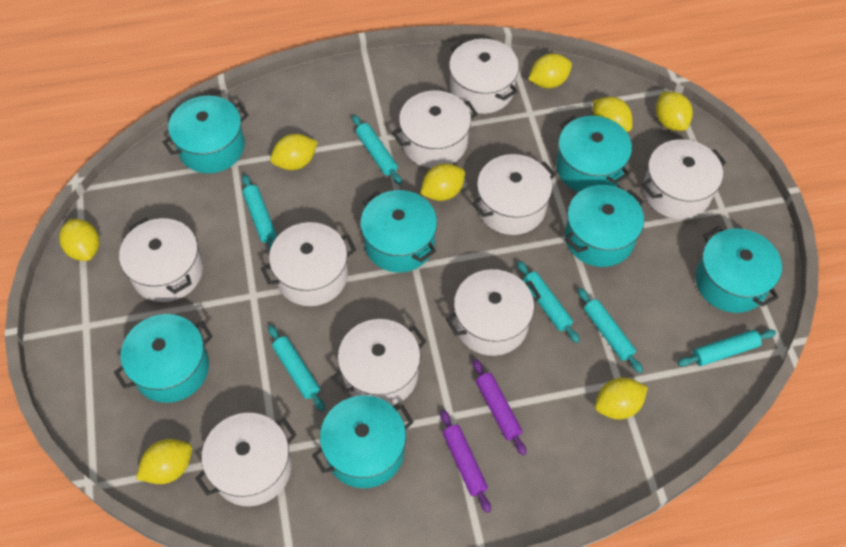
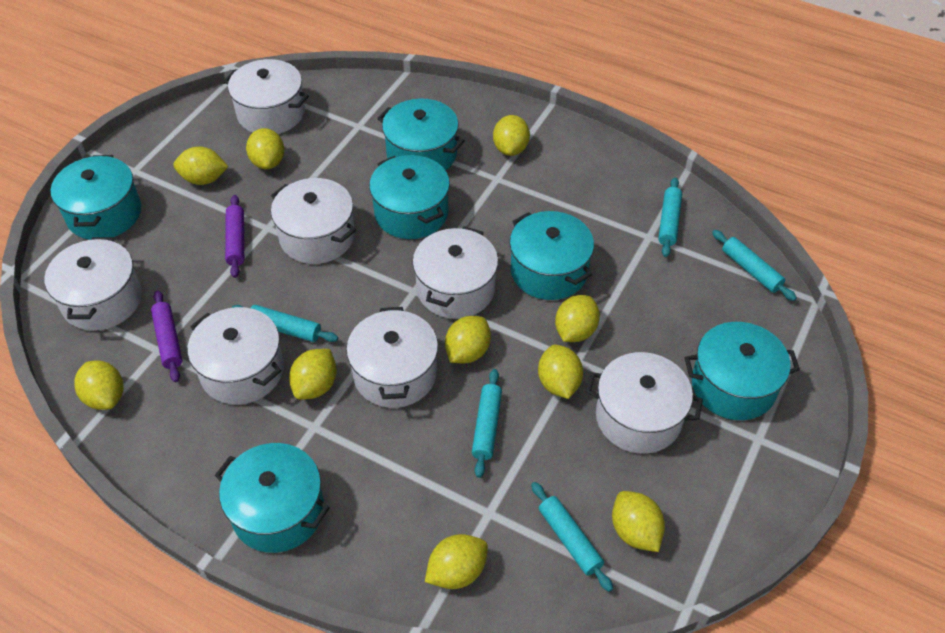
turquoise pot: [114,314,213,403] [163,96,249,173] [312,395,413,488] [360,190,437,273] [556,116,632,192] [565,185,644,267] [695,226,782,313] = 7 -> [50,155,141,240] [215,443,330,553] [369,155,450,239] [377,98,465,171] [510,211,594,300] [685,322,800,420] = 6
turquoise rolling pin: [242,174,277,251] [268,325,325,411] [352,115,402,185] [517,261,580,343] [578,288,643,373] [678,330,776,366] = 6 -> [231,305,338,342] [472,369,502,478] [531,482,613,592] [658,177,682,257] [712,230,797,301] = 5
white pot: [119,218,203,302] [195,413,297,506] [261,222,356,306] [332,319,426,406] [392,90,478,168] [446,269,541,356] [449,39,519,114] [472,154,556,235] [642,139,726,219] = 9 -> [44,237,142,331] [188,307,284,405] [224,59,309,134] [271,178,356,264] [346,307,438,408] [413,226,498,319] [586,352,703,454] = 7
yellow lemon: [59,219,99,261] [136,439,192,484] [270,134,318,170] [420,163,465,201] [528,53,572,88] [593,97,633,132] [595,377,648,420] [656,92,693,131] = 8 -> [74,360,123,410] [173,147,228,185] [246,128,284,169] [289,349,337,400] [425,534,488,589] [445,316,491,363] [493,115,530,156] [538,345,583,399] [555,295,600,342] [612,491,665,552] = 10

